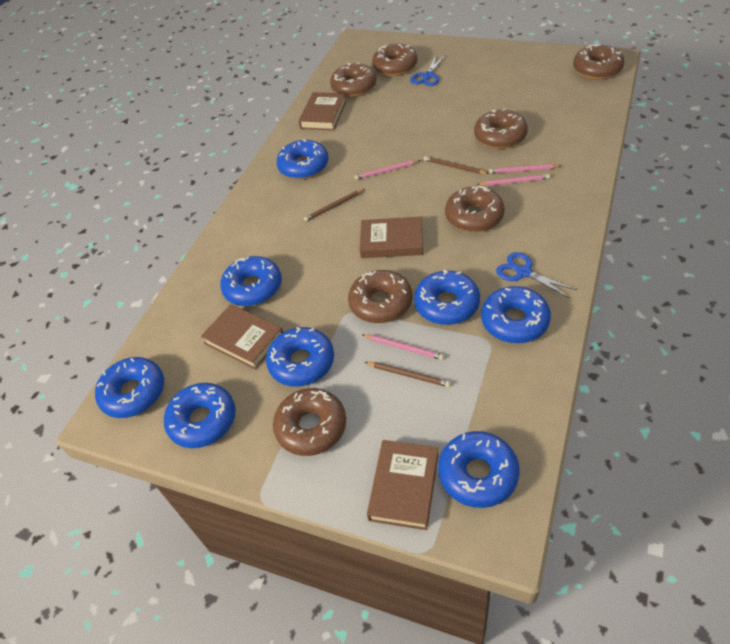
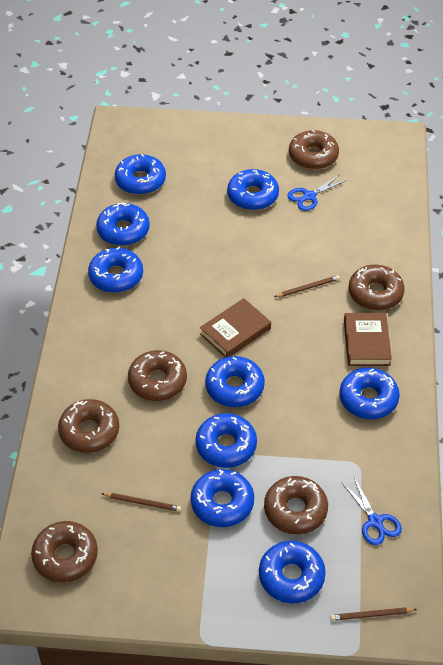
blue donut: [95,357,164,418] [164,383,236,448] [220,256,282,306] [266,327,334,386] [276,139,329,179] [414,270,480,325] [438,431,520,508] [481,286,551,343] = 8 -> [88,247,143,293] [96,202,150,246] [115,154,166,195] [191,469,254,527] [196,413,257,468] [205,356,265,407] [227,169,279,210] [259,541,326,603] [339,368,400,419] = 9
brown book: [201,304,283,369] [299,92,347,130] [360,217,423,258] [367,440,439,530] = 4 -> [200,298,271,357] [344,313,392,366] = 2
brown donut: [273,388,346,456] [330,62,377,97] [348,270,413,323] [372,44,418,76] [445,186,505,232] [474,108,528,149] [573,44,624,79] = 7 -> [31,521,98,582] [58,399,119,453] [128,350,187,401] [264,476,328,535] [289,130,339,170] [348,264,405,311] = 6
pink pencil: [354,160,420,180] [362,334,444,360] [477,174,550,186] [489,164,562,174] = 4 -> none = 0

